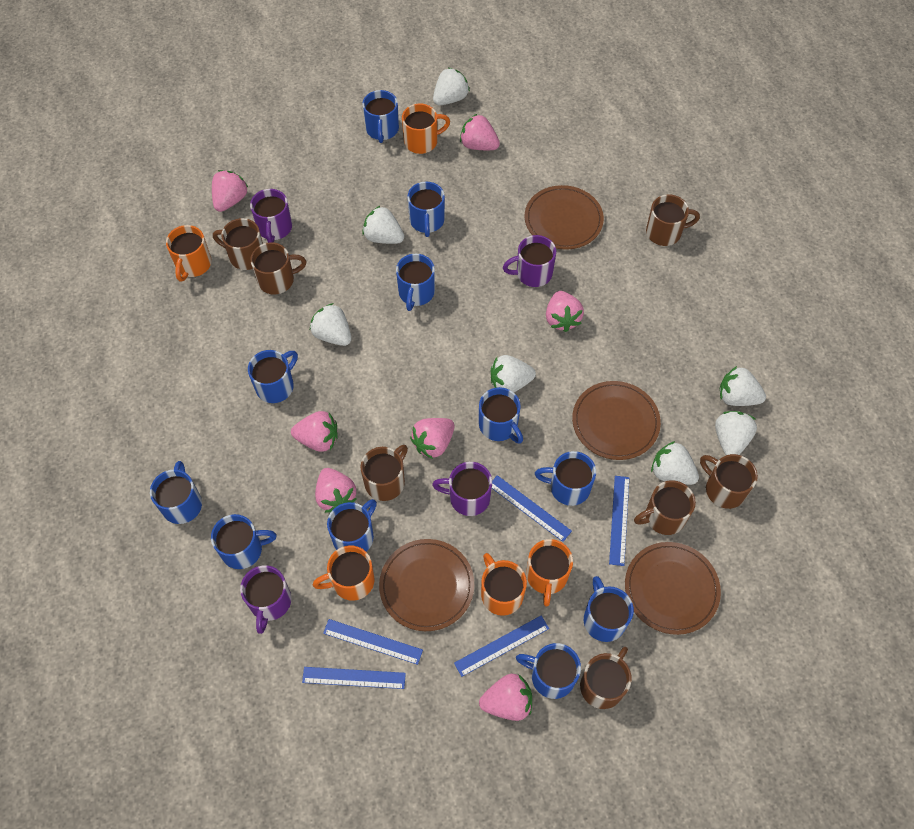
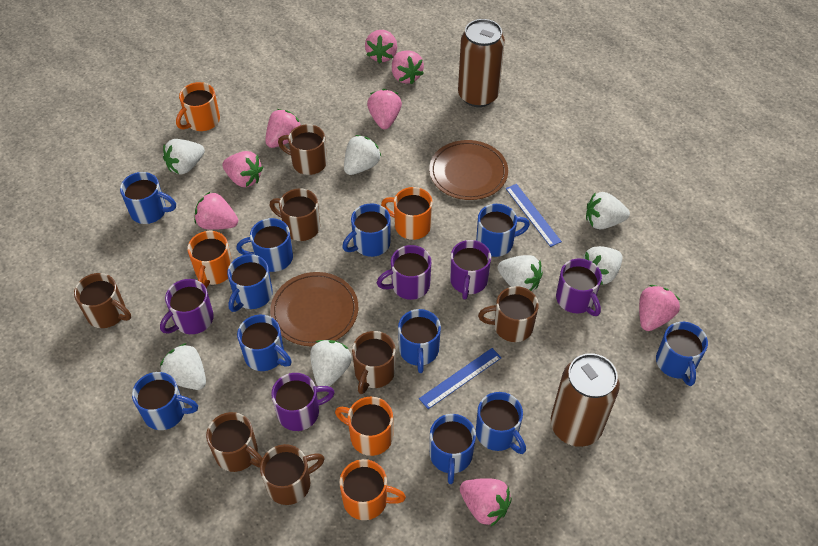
blue ruler: [302,667,406,689] [323,619,423,665] [454,615,549,677] [492,475,572,542] [609,476,629,566] = 5 -> [419,348,502,409] [506,184,562,247] = 2
brown can: none = 0 -> [458,19,505,107] [551,353,620,447] = 2
brown plate: [379,539,474,631] [525,185,604,250] [572,381,661,460] [625,542,721,635] = 4 -> [270,272,358,346] [429,140,508,200] = 2
pink strawberry: [212,170,248,212] [291,411,338,452] [315,468,357,513] [410,418,454,459] [460,114,500,150] [479,674,532,721] [546,291,584,332] = 7 -> [194,192,238,230] [222,151,263,187] [265,109,301,148] [365,30,397,63] [367,89,402,129] [392,51,424,84] [460,478,512,527] [639,285,680,331] = 8
purple mug: [240,565,291,634] [250,189,292,243] [432,462,492,516] [503,235,556,287] = 4 -> [160,279,214,334] [271,373,335,431] [377,245,431,300] [450,240,491,300] [556,258,602,316] = 5

